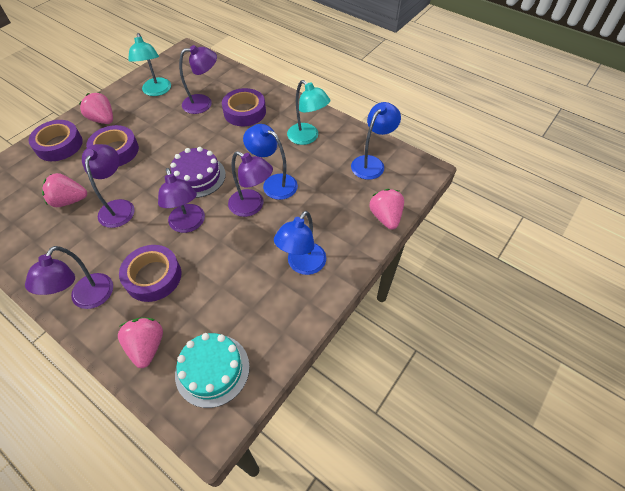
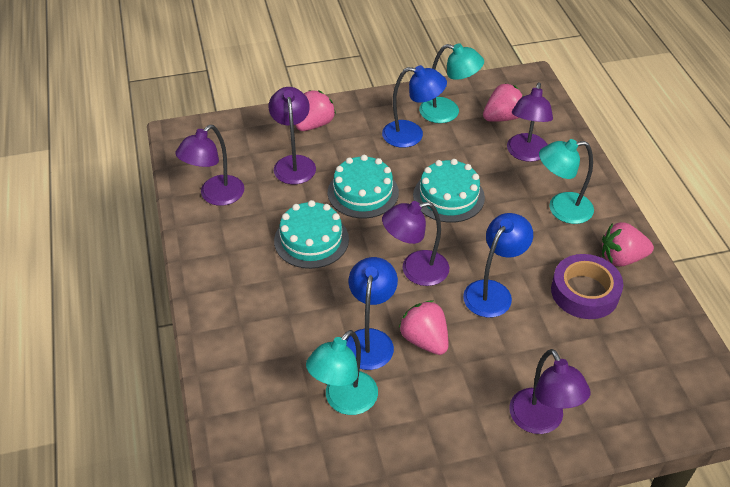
purple cake: [170,147,226,198] = 1 -> none = 0
purple tape: [28,120,83,161] [86,125,139,167] [119,245,181,302] [222,88,266,126] = 4 -> [551,254,623,319] = 1
turquoise cake: [175,333,250,408] = 1 -> [274,200,349,269] [328,155,399,218] [413,159,485,223] = 3
turquoise lamp: [128,33,171,96] [287,80,330,145] = 2 -> [306,330,378,415] [419,43,484,123] [539,139,594,224] = 3

